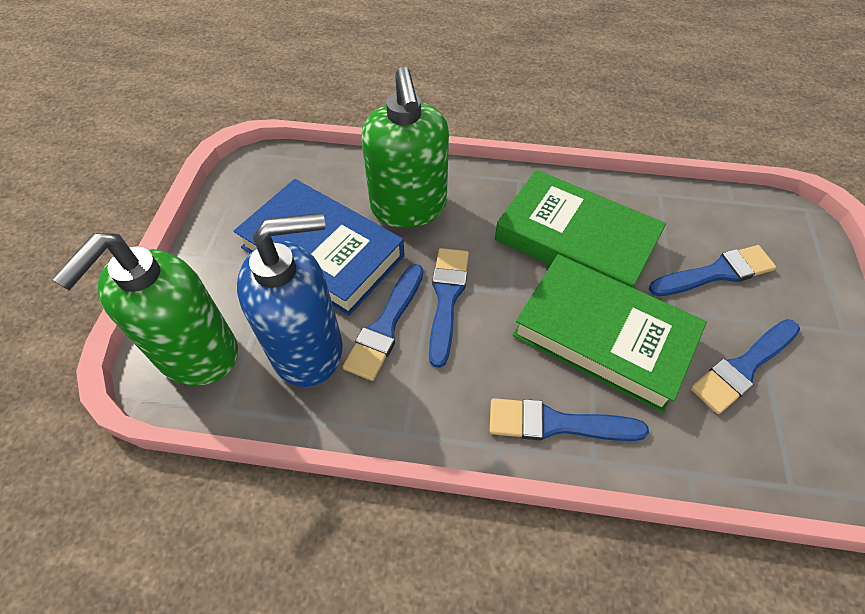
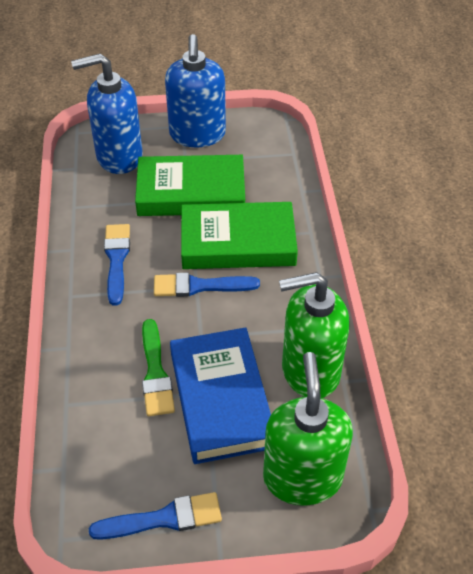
blue brush: [343,264,423,381] [429,248,469,368] [489,398,649,441] [649,245,776,296] [690,319,800,414] = 5 -> [89,492,222,540] [104,224,130,306] [154,272,260,297] = 3
blue soap dispenser: [237,213,343,387] = 1 -> [71,54,143,174] [165,34,226,147] = 2
green brush: none = 0 -> [142,319,175,416] = 1

